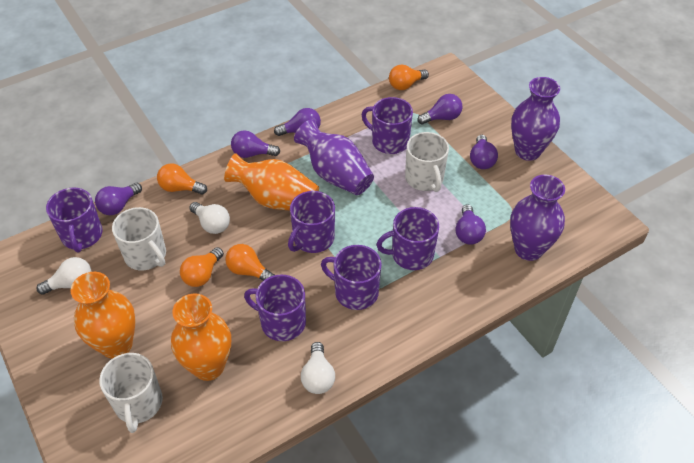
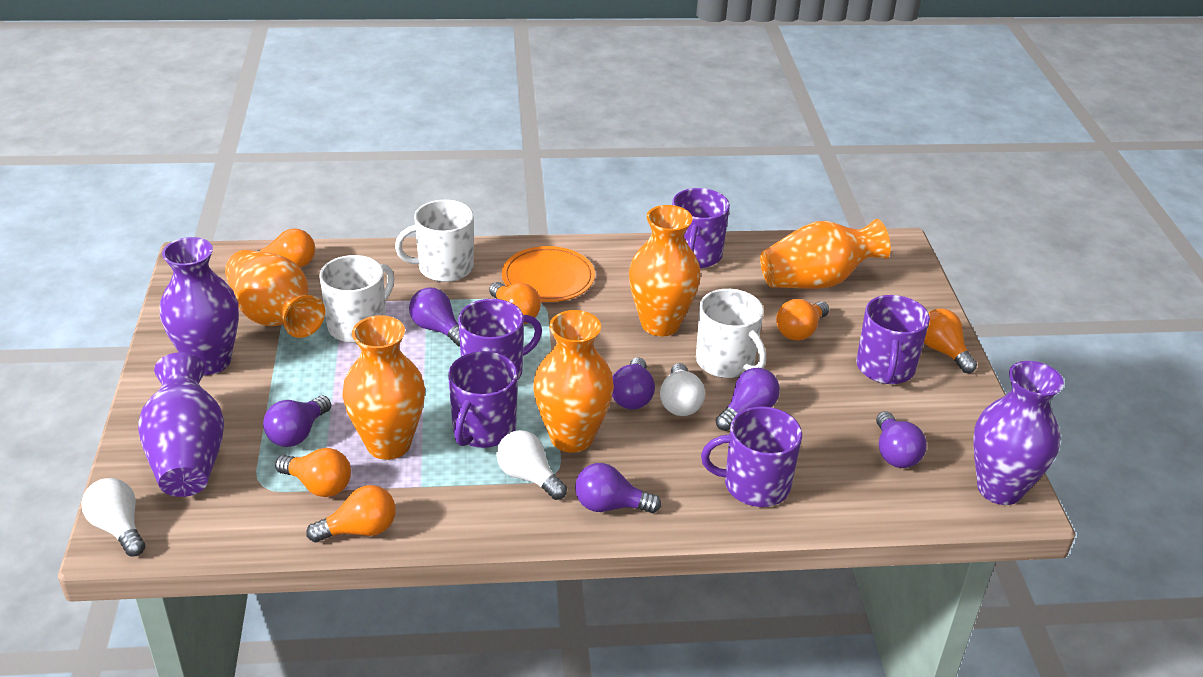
orange light bulb: [157,163,207,195] [180,247,224,287] [225,244,275,281] [389,65,429,90] = 4 -> [256,228,315,268] [275,448,351,497] [306,485,396,542] [489,282,541,324] [776,299,829,341] [924,309,977,373] = 6
orange plate: none = 0 -> [502,246,595,302] = 1
orange vase: [70,272,136,359] [171,293,231,381] [224,153,319,210] = 3 -> [225,250,325,338] [342,315,425,460] [533,310,614,453] [629,205,701,336] [760,219,891,289] = 5
purple mug: [46,187,103,252] [244,275,306,341] [288,191,335,253] [321,245,382,310] [362,97,413,154] [376,207,439,270] = 6 -> [448,351,518,448] [458,299,542,381] [672,188,730,268] [701,406,802,507] [856,295,930,384] = 5

